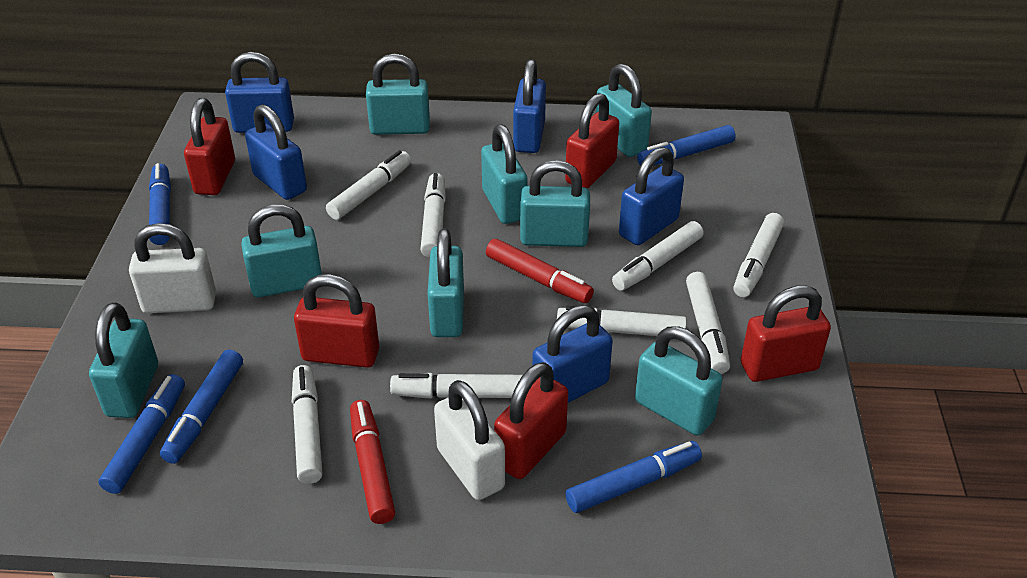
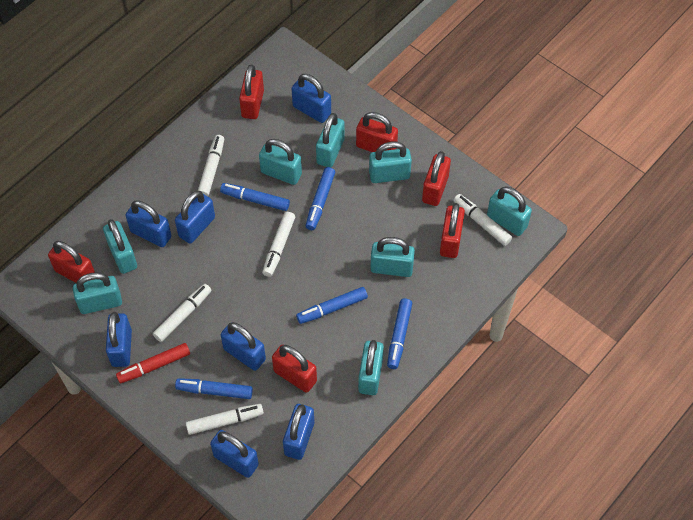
blue padlock: [225,52,294,133] [245,104,307,200] [513,59,546,153] [532,305,613,403] [619,147,684,245] = 5 -> [106,312,132,367] [125,200,172,247] [175,191,215,244] [210,430,259,478] [221,322,266,371] [283,404,314,460] [291,74,331,123] = 7
red marker: [350,400,395,524] [486,239,594,303] = 2 -> [116,343,190,383] = 1
red padlock: [184,98,235,195] [294,274,379,368] [494,362,568,479] [565,93,619,188] [741,285,831,382] = 5 -> [48,241,95,283] [239,64,264,119] [272,345,317,393] [356,112,398,152] [422,151,451,206] [440,203,465,258] = 6
white marker: [292,365,322,484] [326,150,411,220] [390,373,523,399] [420,173,446,258] [557,306,687,336] [612,221,704,291] [686,272,730,374] [733,213,784,297] = 8 -> [153,284,211,342] [186,404,264,435] [198,135,224,196] [262,212,295,277] [453,194,512,246] = 5
white padlock: [129,223,216,313] [434,380,505,500] = 2 -> none = 0

